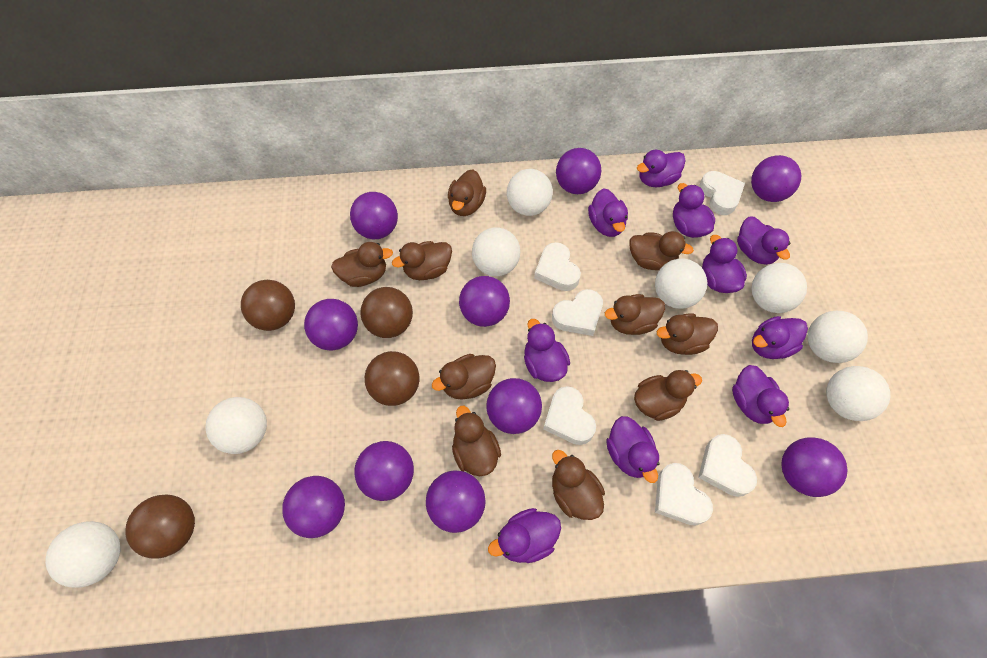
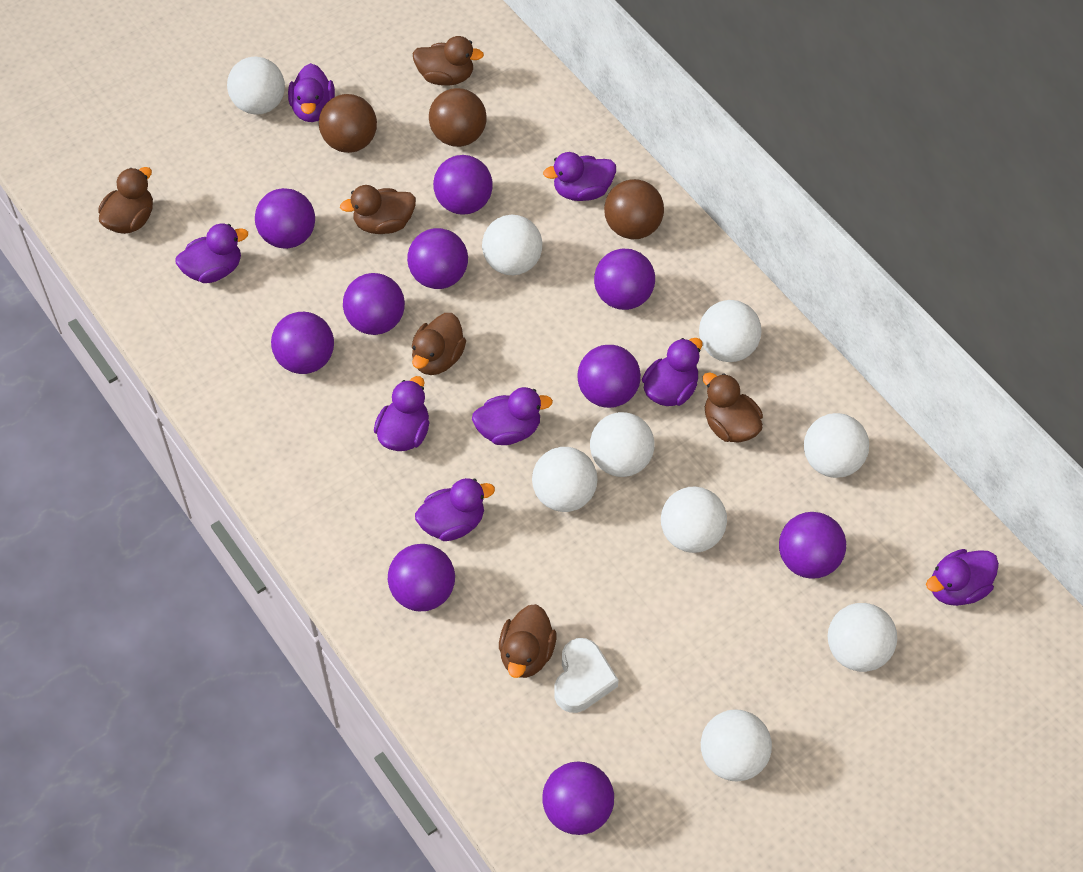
brown ball: [125,495,195,559] [241,280,295,331] [360,287,413,338] [365,351,420,406] = 4 -> [319,94,377,153] [429,88,487,147] [604,179,664,239] = 3
brown duck: [331,242,393,287] [392,241,452,280] [432,354,496,400] [448,169,486,216] [452,406,501,476] [552,450,605,520] [605,294,665,335] [630,231,694,270] [634,370,702,421] [657,314,718,355] = 10 -> [98,167,153,234] [340,185,416,234] [412,313,466,375] [413,36,484,86] [499,604,556,678] [703,372,763,443] = 6
purple duck: [488,508,561,563] [524,319,570,382] [588,188,628,237] [606,416,660,483] [637,150,686,187] [673,183,715,238] [702,235,747,293] [732,365,789,427] [737,217,790,265] [752,316,808,359] = 10 -> [176,223,248,283] [288,63,335,122] [374,376,430,451] [415,478,495,541] [472,387,553,445] [543,152,616,201] [642,338,702,406] [926,549,999,606] = 8
white ball: [45,521,120,588] [206,397,267,454] [472,227,520,276] [507,169,553,216] [655,259,707,309] [751,263,807,313] [807,311,868,363] [826,366,890,421] = 8 -> [227,56,285,115] [482,215,542,275] [532,447,597,512] [590,412,654,477] [661,487,727,553] [699,300,761,362] [701,709,772,781] [804,413,869,478] [828,603,897,672] = 9
white heart: [534,242,581,291] [543,386,596,445] [552,289,603,336] [655,463,713,525] [698,434,757,497] [699,171,745,215] = 6 -> [554,638,618,713] = 1

